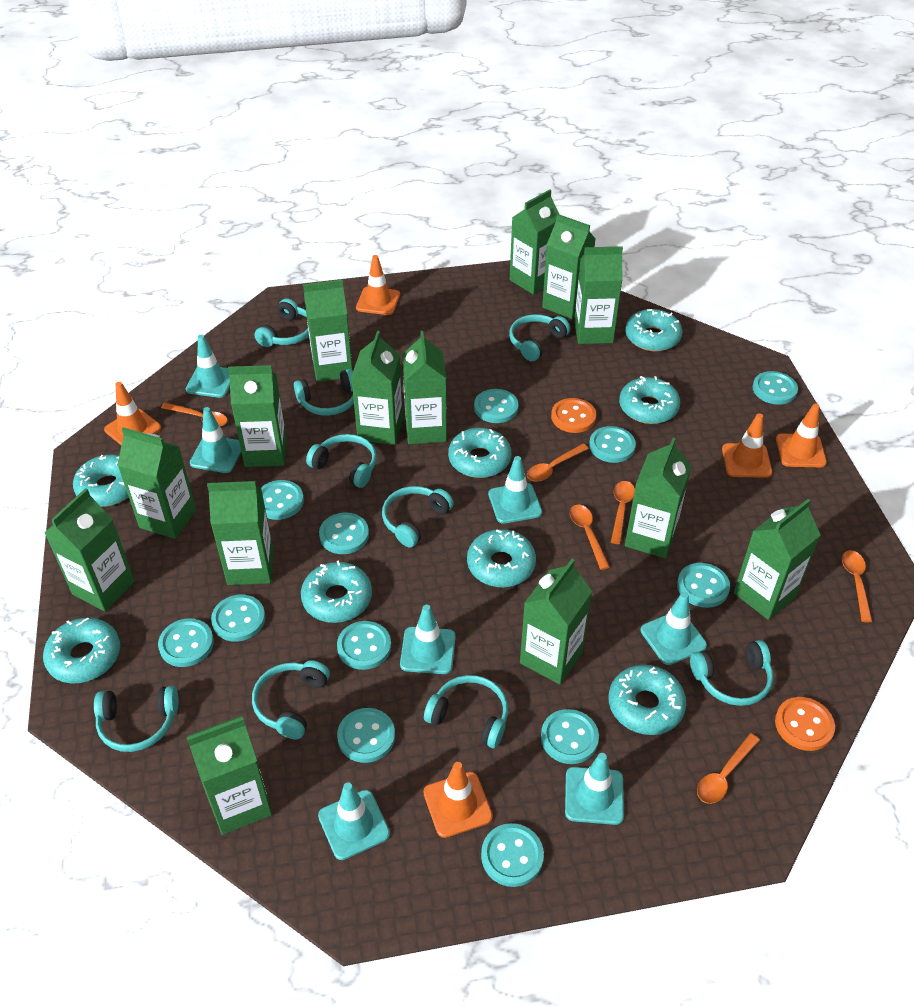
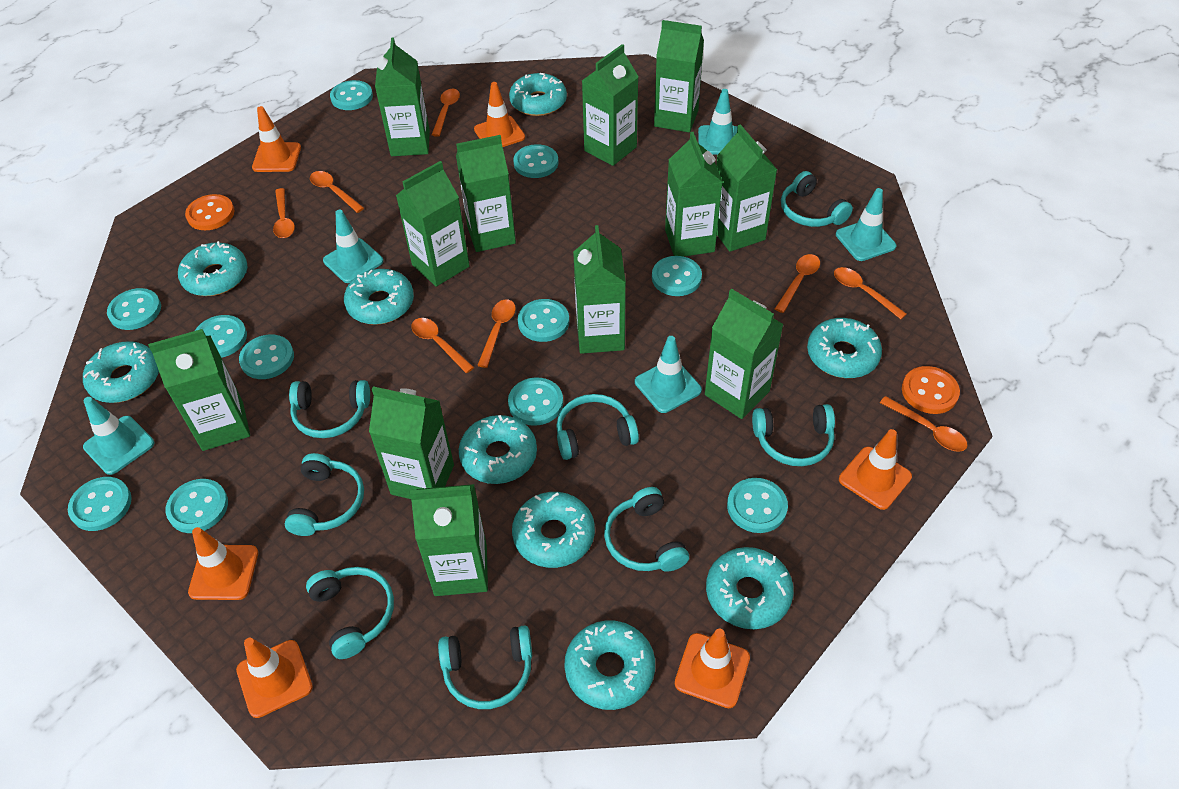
green carton: [44,488,135,612] [117,427,196,539] [187,716,272,835] [207,481,274,585] [228,365,287,467] [303,280,353,382] [351,331,403,445] [402,331,447,444] [510,189,559,295] [520,559,592,684] [542,214,596,319] [574,246,623,344] [625,438,691,559] [734,499,820,620] = 14 -> [148,329,250,451] [369,386,454,499] [375,37,430,156] [396,161,470,287] [409,484,488,596] [456,135,516,252] [573,225,626,354] [582,44,639,166] [654,20,704,132] [665,132,723,257] [705,288,784,419] [716,124,777,252] = 12
orange spoon: [161,402,228,427] [527,444,589,482] [570,505,610,570] [611,481,635,544] [697,733,760,804] [842,550,872,622] = 6 -> [273,188,295,238] [310,171,364,213] [411,318,474,373] [432,89,460,137] [477,300,516,368] [775,254,820,313] [834,267,907,319] [880,396,967,452] = 8
orange traffic cone: [104,382,161,445] [356,255,400,315] [423,762,493,838] [722,413,772,478] [776,403,827,467] = 5 -> [188,527,258,600] [236,638,313,718] [252,106,301,172] [474,82,525,147] [675,629,750,708] [839,429,912,510] = 6
turquoise button: [158,618,214,667] [211,594,265,642] [261,480,304,520] [319,513,369,554] [337,621,391,670] [337,708,395,763] [474,389,519,423] [481,823,544,887] [541,709,599,764] [589,426,636,463] [677,563,730,608] [753,371,798,405] = 12 -> [68,477,132,531] [107,288,161,330] [166,479,228,533] [195,315,247,358] [239,334,294,379] [330,80,373,110] [508,377,563,426] [513,144,558,178] [518,299,569,342] [652,256,702,296] [727,478,788,533] = 11
turquoise donut: [43,617,120,683] [73,455,129,507] [301,560,372,623] [448,428,511,478] [467,529,536,587] [609,665,686,735] [619,376,680,424] [625,309,683,351] = 8 -> [83,341,159,403] [178,241,247,296] [344,269,414,325] [459,415,537,484] [509,73,567,116] [512,492,595,568] [564,620,655,710] [706,547,794,629] [807,318,882,378] = 9
turquoise headphones: [94,686,178,752] [252,660,330,740] [254,298,309,347] [294,369,354,416] [306,434,377,488] [382,486,454,548] [424,675,508,748] [509,314,570,361] [690,640,773,706] = 9 -> [285,453,364,536] [289,380,370,438] [306,567,394,659] [438,625,532,709] [556,394,639,460] [604,487,689,572] [752,404,835,466] [781,171,853,227] = 8
turquoise traffic cone: [186,334,230,398] [190,407,241,473] [318,782,390,860] [400,605,456,674] [488,456,542,524] [565,753,624,825] [641,592,707,665] = 7 -> [83,397,154,475] [323,210,383,283] [635,336,702,413] [698,89,738,155] [836,188,896,261] = 5

